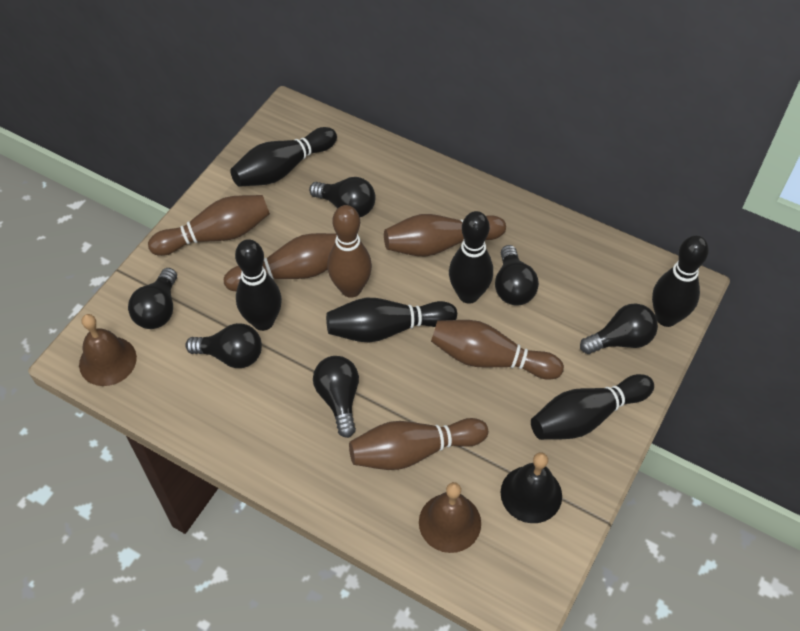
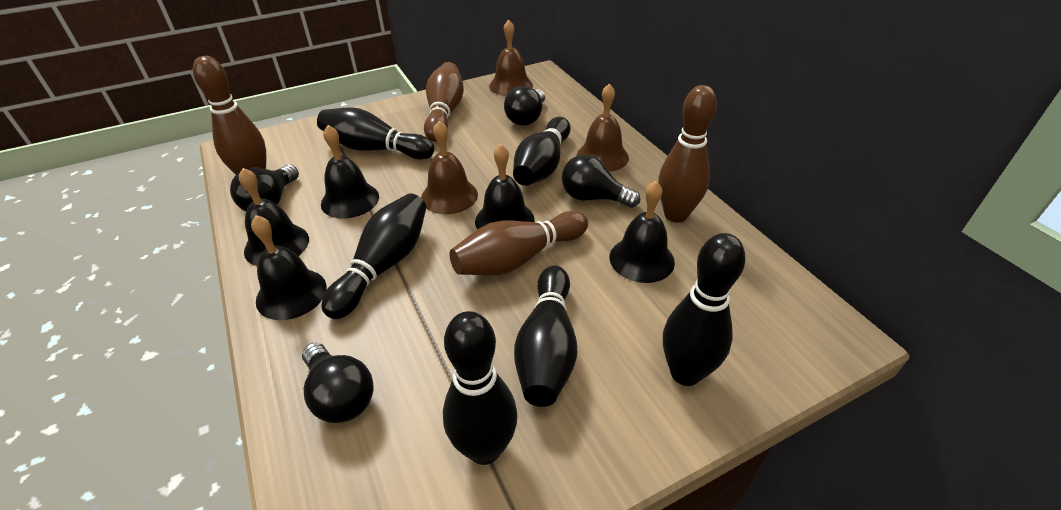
black bell: [501,452,562,523] = 1 -> [239,168,309,266] [251,215,327,320] [321,125,379,219] [475,144,535,230] [610,181,675,283] = 5
black light bulb: [128,268,177,329] [185,323,262,368] [309,177,376,217] [313,356,359,438] [495,245,539,305] [580,303,658,354] = 6 -> [230,165,299,211] [302,343,373,423] [504,86,545,126] [562,155,640,208] = 4
brown bell: [79,314,137,386] [419,482,481,553] = 2 -> [421,121,478,214] [489,20,533,96] [576,84,629,172] = 3
brown bowling pin: [148,195,270,256] [224,233,337,291] [328,205,372,298] [349,418,488,470] [384,214,506,256] [431,320,564,379] = 6 -> [193,56,266,175] [424,62,464,142] [450,211,588,275] [658,85,717,223] = 4

